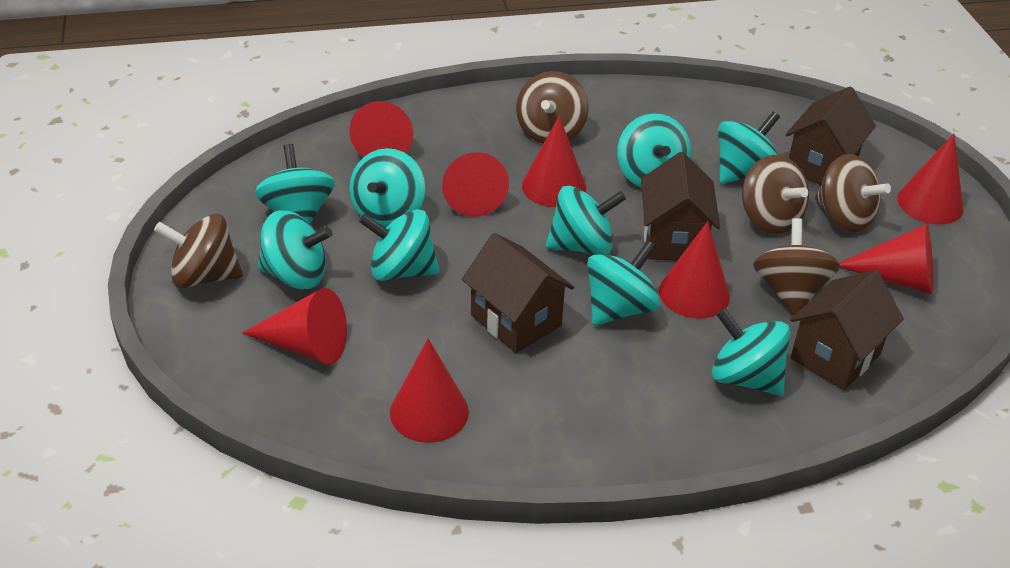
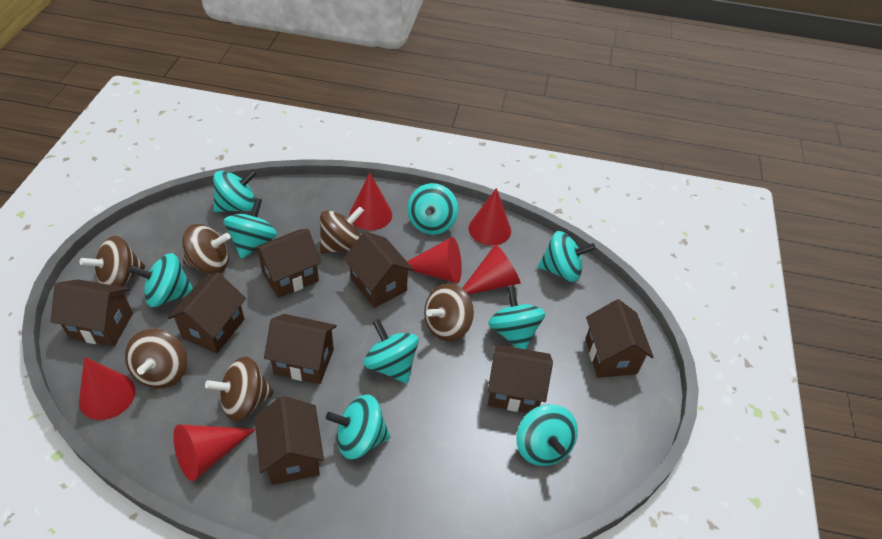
brown house: [462,233,574,353] [641,152,721,260] [785,87,876,185] [790,270,904,390] = 4 -> [50,279,133,346] [167,272,246,354] [253,229,322,298] [255,396,324,485] [264,314,337,384] [343,231,414,308] [488,344,553,413] [585,299,654,378] = 8
brown spinning top: [154,214,243,288] [516,71,589,144] [742,155,809,234] [753,218,840,315] [815,154,891,233] = 5 -> [79,236,145,287] [125,329,187,388] [182,224,231,274] [205,357,274,421] [320,206,364,254] [424,283,474,341] = 6
red cone: [242,288,347,365] [349,101,413,157] [390,338,469,443] [442,152,509,217] [522,116,586,207] [659,221,730,319] [839,224,933,295] [897,134,963,224] = 8 -> [79,357,135,420] [173,424,256,481] [349,173,392,230] [407,237,462,283] [462,244,521,295] [469,188,511,246] = 6

